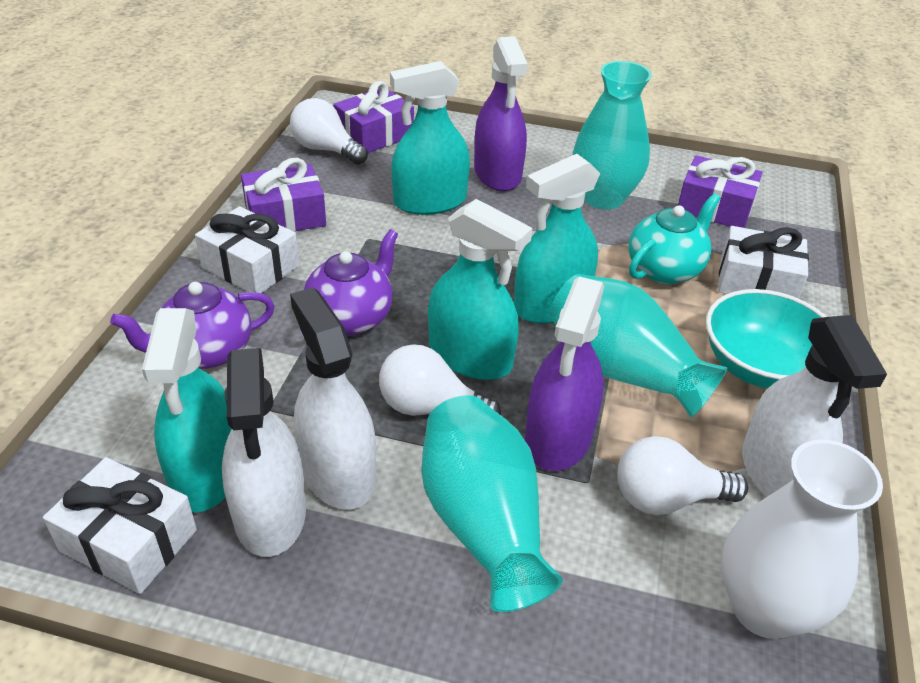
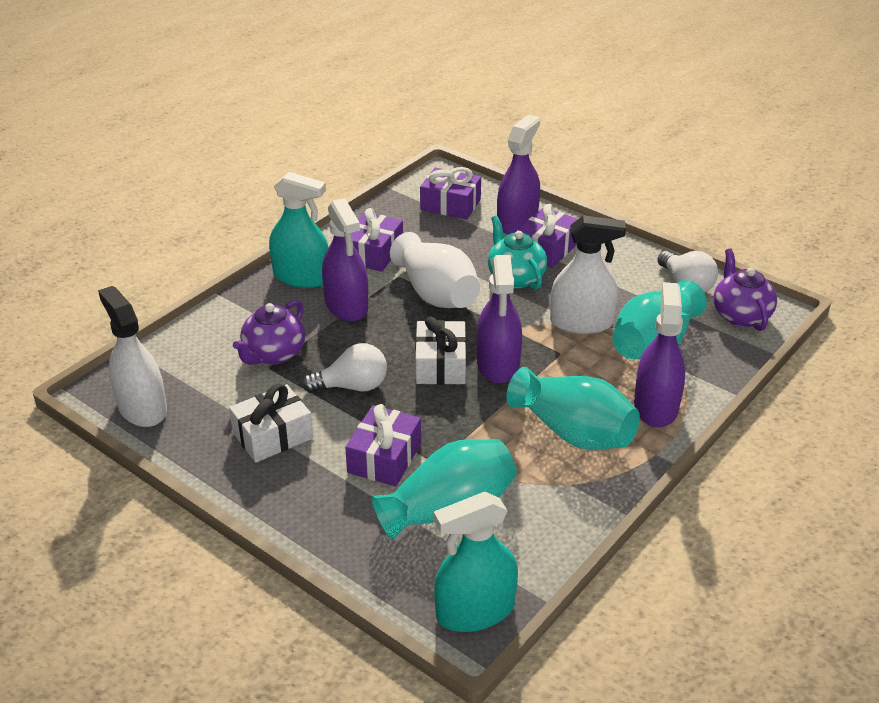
purple gift: [241,158,326,232] [333,81,414,153] [678,155,762,228] = 3 -> [345,404,421,486] [351,208,403,272] [420,167,481,220] [517,204,578,268] = 4
purple spray bottle: [474,36,528,191] [525,276,604,471] = 2 -> [322,198,368,321] [477,255,522,384] [497,115,540,234] [634,282,685,427] = 4
turquoise bowl: [706,289,827,389] = 1 -> none = 0
turquoise spray bottle: [142,308,232,512] [390,61,470,215] [428,199,532,380] [514,154,600,323] = 4 -> [269,172,328,288] [434,492,518,632] = 2
white gift: [43,457,197,594] [195,206,299,293] [718,226,809,299] = 3 -> [229,384,313,463] [415,316,466,385] = 2
white light bulb: [290,98,368,165] [379,344,501,416] [617,436,748,515] = 3 -> [302,343,387,393] [658,251,718,293] = 2
white spray bottle: [222,348,306,557] [290,287,376,510] [742,315,887,497] = 3 -> [98,286,167,427] [550,215,626,334] = 2

